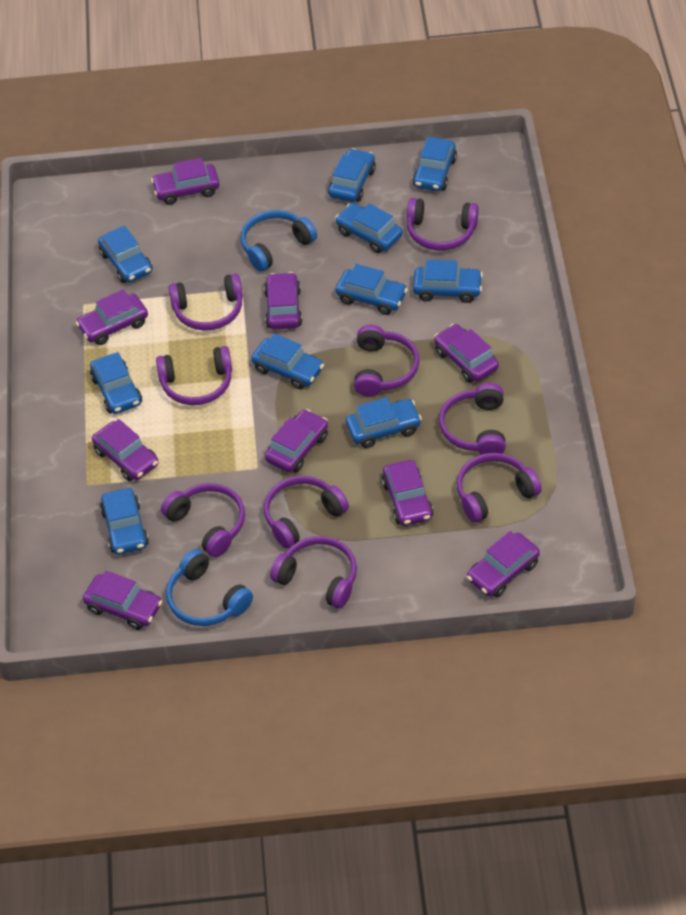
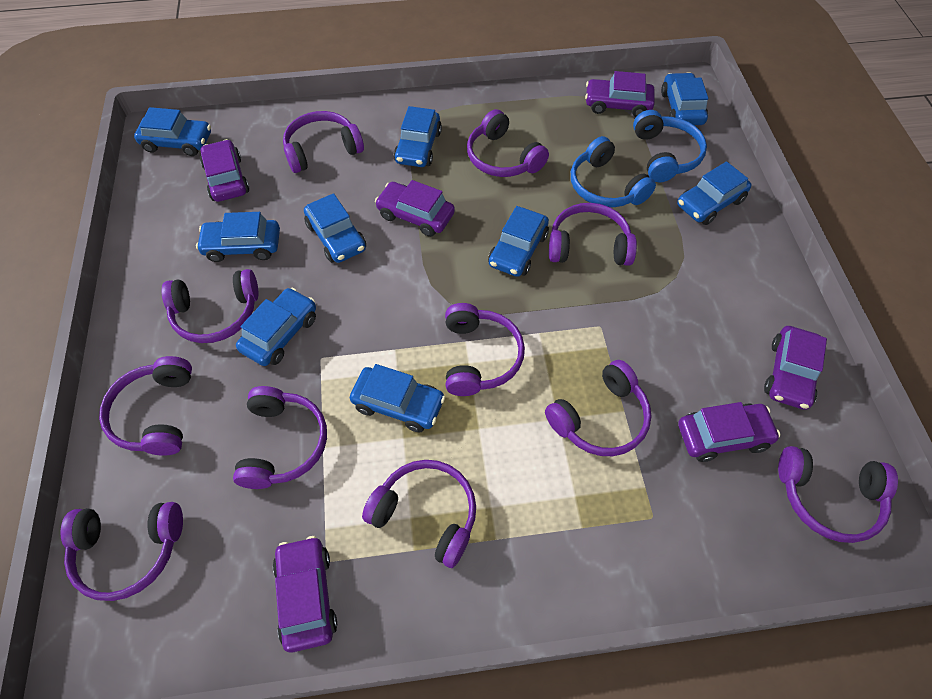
blue car: [90,352,142,414] [98,225,153,283] [100,488,149,555] [251,334,324,389] [328,148,376,202] [335,203,403,253] [336,264,408,315] [346,397,422,448] [412,137,457,191] [413,260,483,303] = 10 -> [134,107,211,156] [196,212,280,262] [236,288,316,366] [304,193,366,263] [350,364,446,432] [394,106,442,167] [488,206,549,277] [661,72,709,125] [677,161,752,225] = 9
purple car: [76,289,148,345] [83,571,162,630] [92,419,159,481] [151,158,220,205] [264,272,302,330] [265,409,328,472] [381,460,433,526] [434,324,499,383] [467,531,540,597] = 9 -> [200,139,249,202] [273,536,337,653] [375,180,455,237] [585,71,655,117] [678,402,780,462] [764,326,827,410] = 6
purple headphones: [156,346,232,405] [161,483,245,557] [169,273,243,331] [264,476,349,549] [270,536,357,609] [354,325,420,397] [407,198,479,250] [439,383,506,455] [457,453,542,523] = 9 -> [61,502,183,601] [99,356,192,456] [162,269,259,343] [233,386,327,489] [283,111,364,173] [362,460,476,568] [445,303,525,396] [467,109,549,177] [545,360,652,456] [549,203,637,266] [778,446,898,543] = 11

